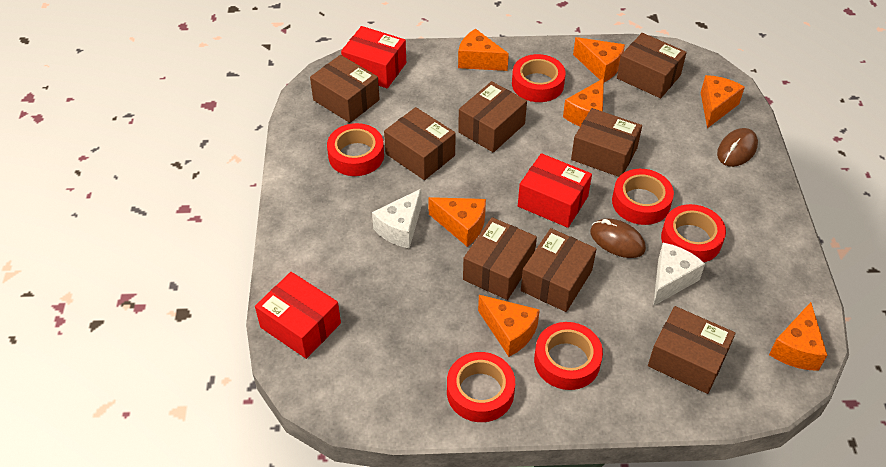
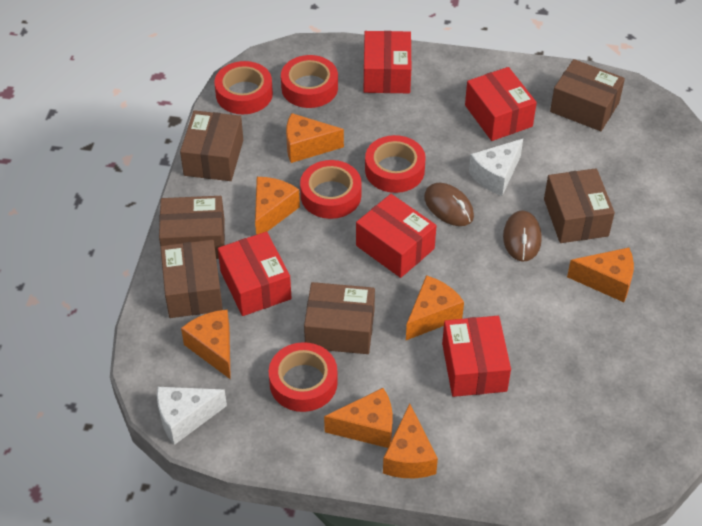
brown box: [310,55,380,123] [384,107,456,180] [458,81,527,153] [463,217,537,300] [521,228,596,312] [571,108,642,177] [617,33,687,98] [648,306,735,394] = 8 -> [159,196,225,259] [160,240,223,318] [180,110,243,181] [304,282,375,354] [544,168,615,243] [550,59,625,131] = 6
red box: [255,272,341,359] [341,26,406,88] [518,153,592,228] = 3 -> [218,232,292,316] [356,194,437,278] [364,31,411,93] [442,316,511,397] [465,67,537,141] = 5
red tape: [327,123,384,176] [447,352,515,422] [512,54,566,102] [534,322,603,390] [612,169,674,225] [661,204,726,262] = 6 -> [214,61,273,114] [269,342,338,412] [281,55,338,108] [300,160,362,219] [365,135,426,193] = 5

